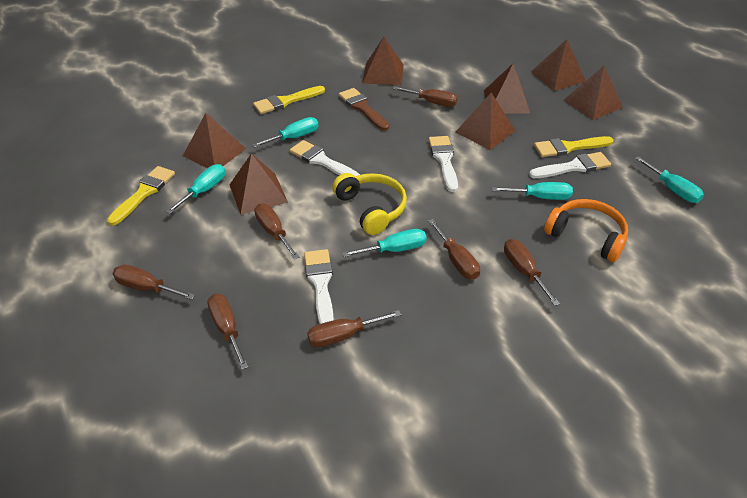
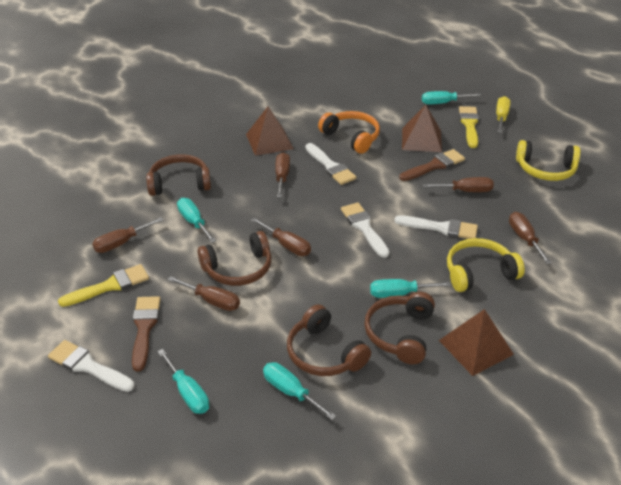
brown brush: [339,88,389,130] = 1 -> [132,296,160,371] [399,149,465,181] = 2
brown headphones: none = 0 -> [146,154,211,196] [198,231,271,286] [287,304,371,376] [364,292,435,364] = 4
brown pyramid: [183,113,246,168] [229,153,288,215] [362,37,404,85] [456,93,515,150] [484,64,530,113] [531,39,585,91] [564,66,623,120] = 7 -> [246,107,293,156] [402,105,442,152] [439,309,514,376] = 3
brown screwdriver: [112,265,195,300] [207,294,248,370] [254,204,299,260] [307,310,401,347] [392,86,458,107] [428,219,480,280] [504,239,560,306] = 7 -> [92,217,163,253] [168,276,240,311] [251,218,311,256] [275,152,290,197] [423,177,494,192] [509,212,552,264] = 6
yellow brush: [107,166,175,226] [253,86,325,114] [534,136,614,157] = 3 -> [58,264,149,307] [459,106,479,148] = 2
yellow headphones: [332,173,407,235] = 1 -> [447,238,525,292] [516,140,581,181] = 2
yellow screwdriver: none = 0 -> [496,96,510,133] = 1

